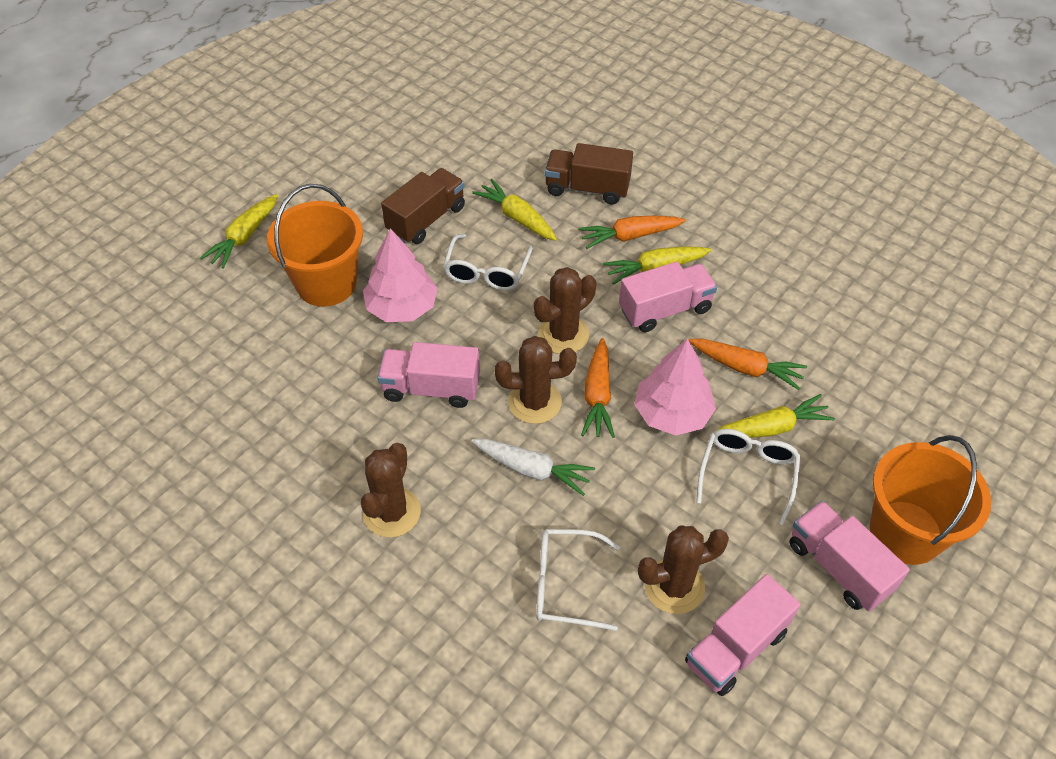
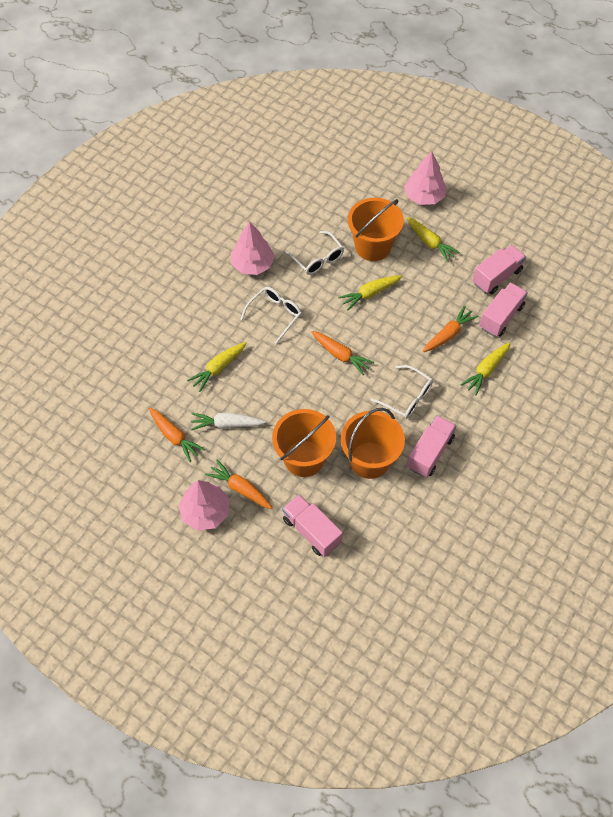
brown cactus: [361,443,421,537] [495,336,577,424] [534,267,596,354] [638,525,729,614] = 4 -> none = 0
brown truck: [381,168,465,244] [545,143,633,204] = 2 -> none = 0
orange bucket: [267,184,363,307] [870,435,991,565] = 2 -> [272,409,336,477] [341,408,405,479] [348,198,404,261] = 3
orange carrot: [579,216,686,249] [581,338,615,438] [689,338,807,390] = 3 -> [149,408,205,462] [205,460,272,509] [312,331,374,375] [423,306,479,352] = 4
pink tree: [363,228,438,322] [634,339,716,435] = 2 -> [178,480,229,531] [231,221,275,275] [404,151,446,205] = 3

